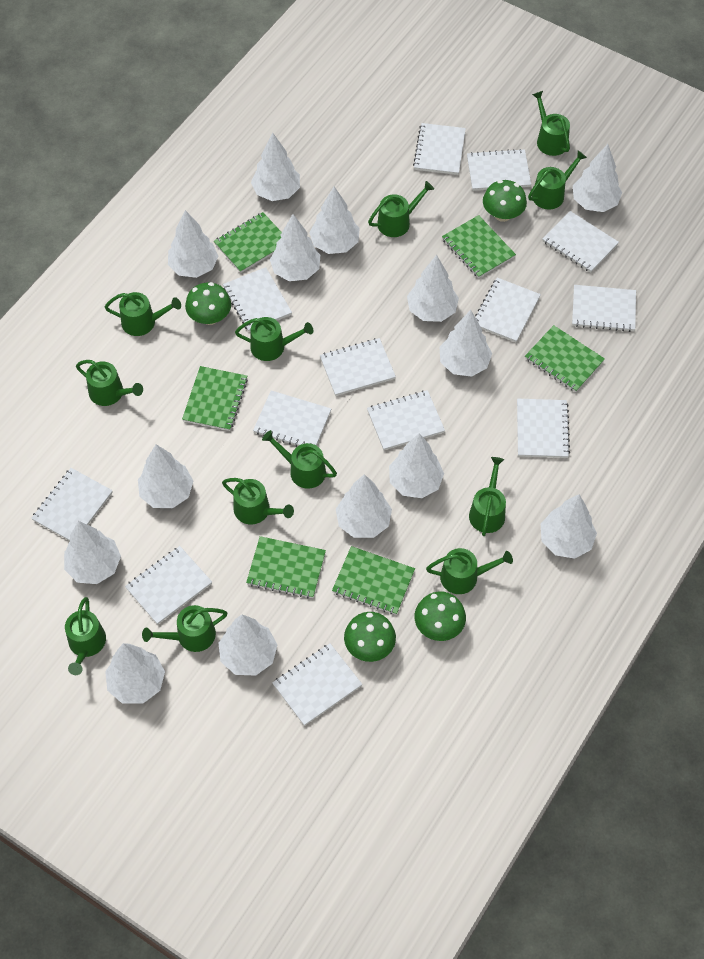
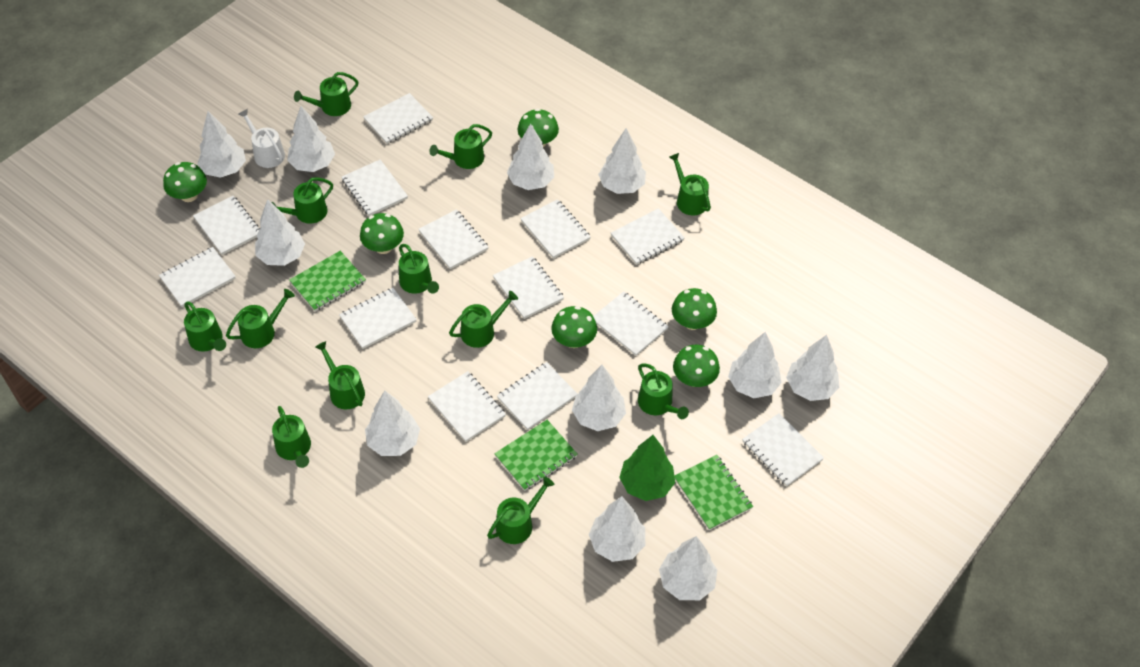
green mushroom: [185,282,231,325] [344,612,396,662] [415,591,466,641] [483,180,527,222] = 4 -> [163,162,207,202] [360,213,404,254] [518,108,559,147] [551,306,597,348] [672,288,717,330] [673,345,720,387] = 6
green notebook: [182,366,248,431] [214,212,282,273] [246,536,326,598] [332,546,415,615] [442,215,516,278] [525,325,605,392] = 6 -> [289,251,366,311] [494,420,578,491] [674,455,753,530] = 3
green tree: none = 0 -> [619,435,675,501] = 1
white tree: [64,521,121,584] [105,643,165,704] [138,444,193,508] [168,210,219,278] [219,614,277,675] [251,133,300,201] [270,214,320,281] [309,186,360,254] [336,474,392,538] [389,433,444,498] [407,255,459,322] [440,310,492,377] [541,494,597,559] [573,144,622,212] = 14 -> [197,111,246,178] [255,199,305,266] [287,106,335,172] [365,391,420,456] [507,124,554,190] [572,365,626,431] [589,496,645,562] [598,128,646,194] [659,536,717,600] [728,332,782,398] [786,335,839,401] = 11
white watering can: none = 0 -> [238,109,285,168] = 1

